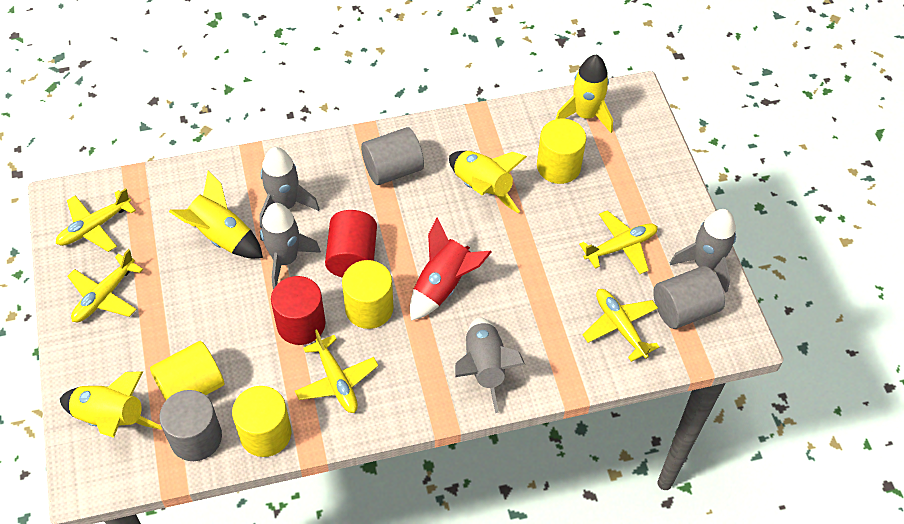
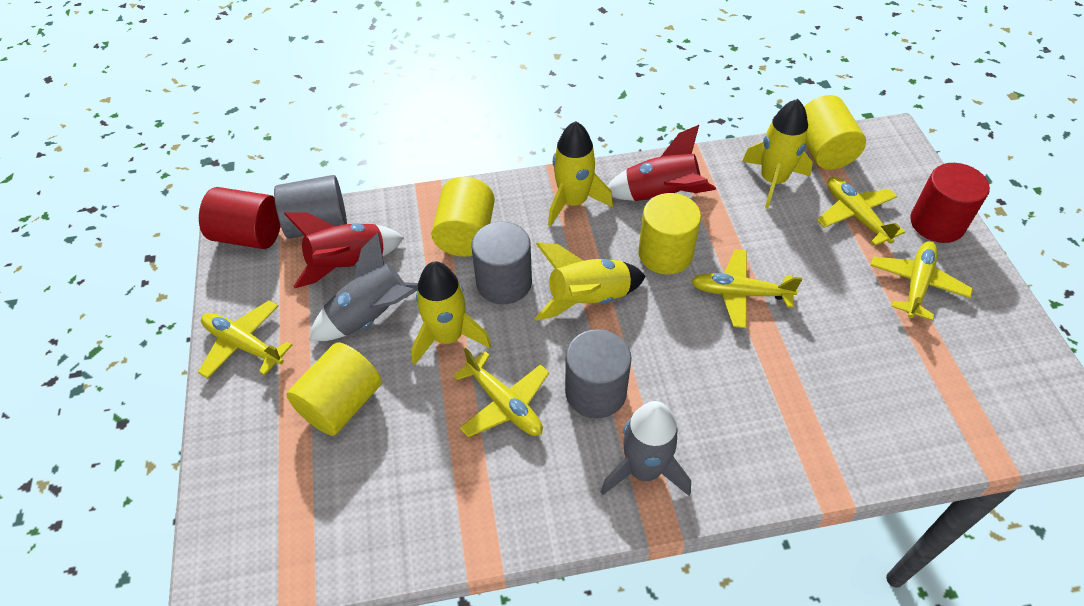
grey rocket: [259,147,319,228] [260,203,321,289] [455,317,525,413] [670,209,736,293] = 4 -> [309,233,418,341] [601,401,691,496] = 2
red rocket: [410,218,491,321] = 1 -> [284,212,404,288] [608,125,716,201] = 2

